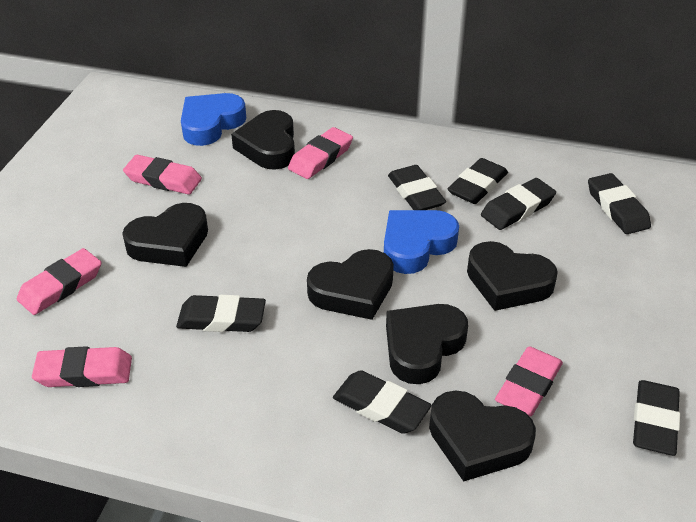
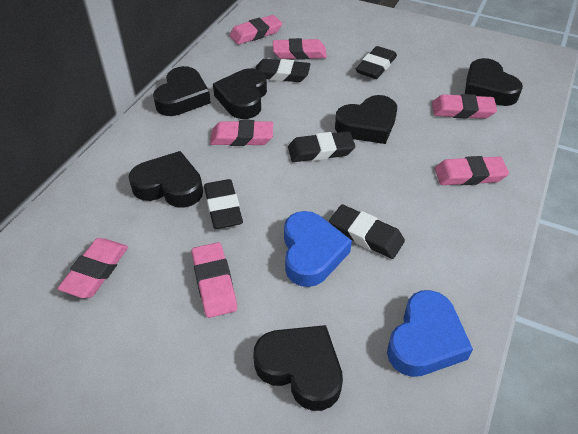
black eraser: [176,295,266,332] [333,370,432,434] [388,165,446,210] [447,158,508,204] [481,178,556,230] [588,173,651,234] [633,380,680,456] = 7 -> [204,179,243,229] [255,59,311,82] [288,131,355,162] [329,204,405,259] [356,46,397,79] = 5
pink eraser: [17,248,101,315] [32,346,132,387] [123,155,202,195] [288,127,353,179] [495,346,563,416] = 5 -> [57,238,128,298] [191,242,237,318] [210,120,273,146] [229,15,282,45] [273,38,327,60] [432,94,497,119] [435,156,509,185] = 7

